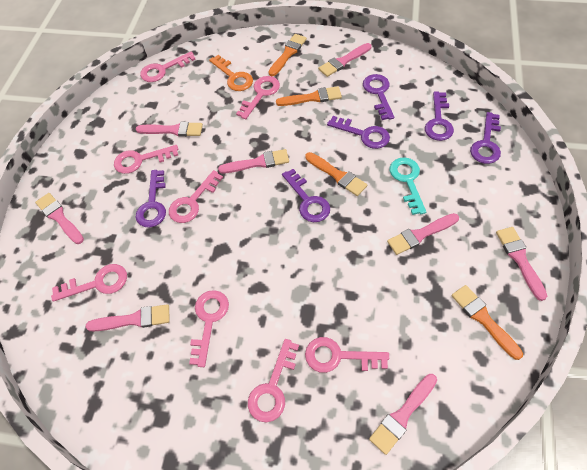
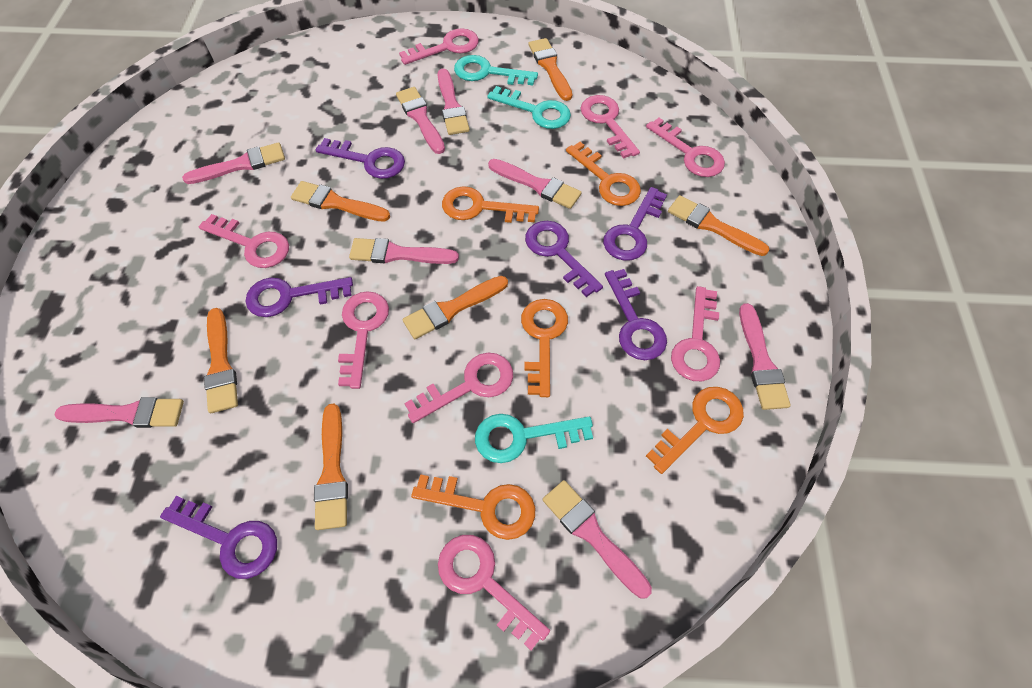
orange brush: [269,34,307,76] [276,86,342,106] [305,152,367,196] [451,285,523,360] = 4 -> [204,308,238,413] [291,181,390,222] [314,404,348,530] [403,276,508,339] [528,38,572,101] [668,195,770,256] = 6
orange key: [209,55,253,91] = 1 -> [411,474,535,540] [442,186,539,223] [521,299,568,397] [566,142,641,206] [646,387,744,474] = 5
turquoise key: [390,157,426,215] = 1 -> [454,55,538,85] [475,414,593,463] [487,86,571,129] = 3

